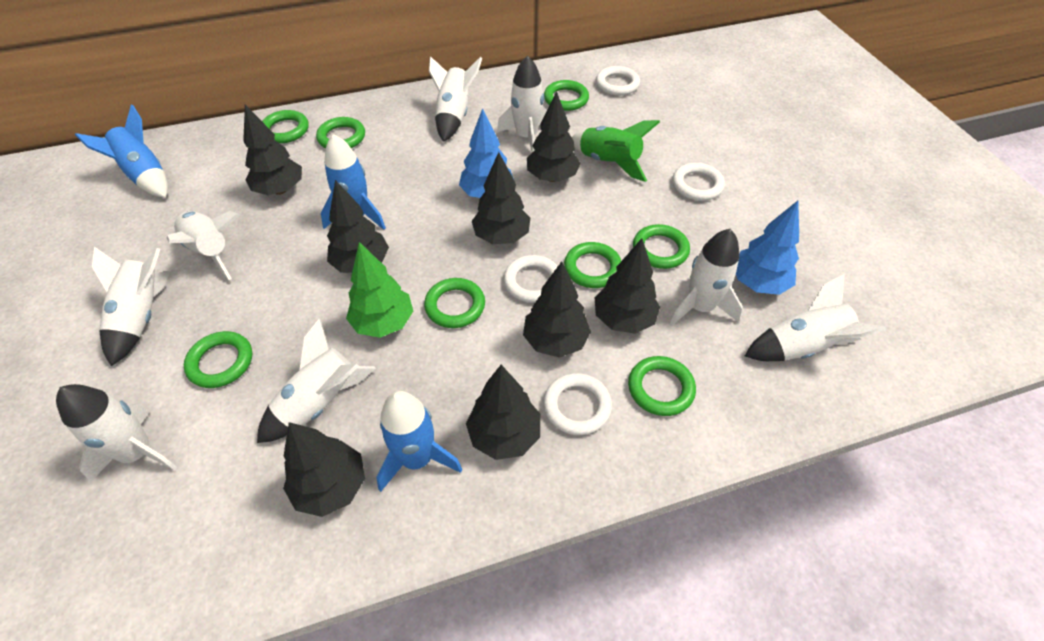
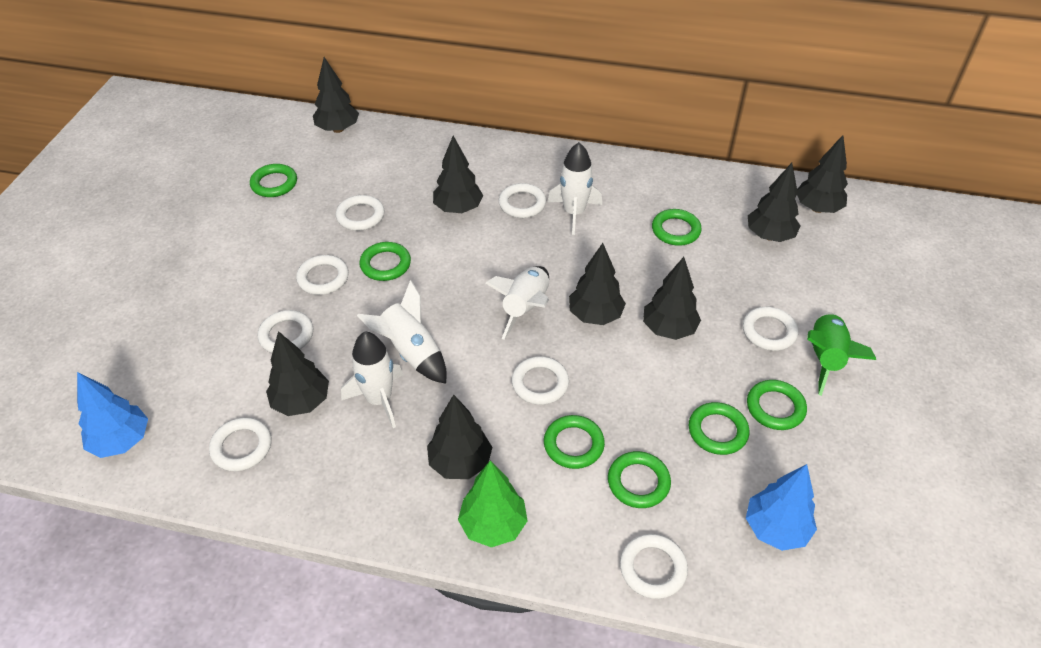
blue rocket: [75,105,168,198] [321,134,386,230] [376,391,462,492] = 3 -> none = 0
green ring: [184,331,252,388] [262,110,309,143] [316,117,365,148] [424,278,485,328] [544,80,589,111] [564,242,621,288] [628,356,696,416] [633,224,690,269] = 8 -> [250,164,297,197] [359,242,411,281] [544,415,605,469] [608,451,671,508] [652,209,702,246] [689,402,749,455] [747,380,807,430] = 7
white ring: [504,255,558,303] [543,373,612,435] [596,66,640,96] [672,163,725,201] = 4 -> [209,418,271,471] [258,310,313,353] [296,255,349,295] [336,195,385,231] [499,183,546,218] [512,356,569,405] [620,534,688,599] [743,307,798,351] = 8
white rocket: [56,384,177,482] [92,247,170,366] [167,211,240,280] [257,319,376,443] [429,56,482,142] [497,55,547,153] [670,229,743,326] [745,274,886,361] = 8 -> [341,332,403,428] [357,280,447,384] [485,266,549,340] [548,142,602,235] = 4

